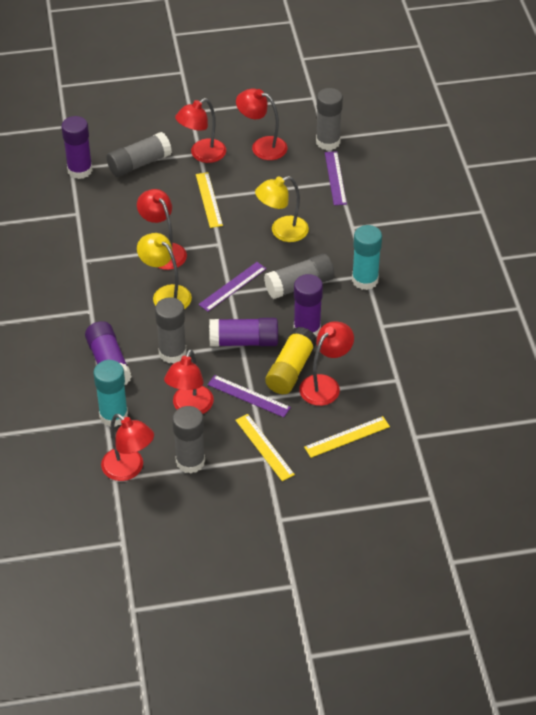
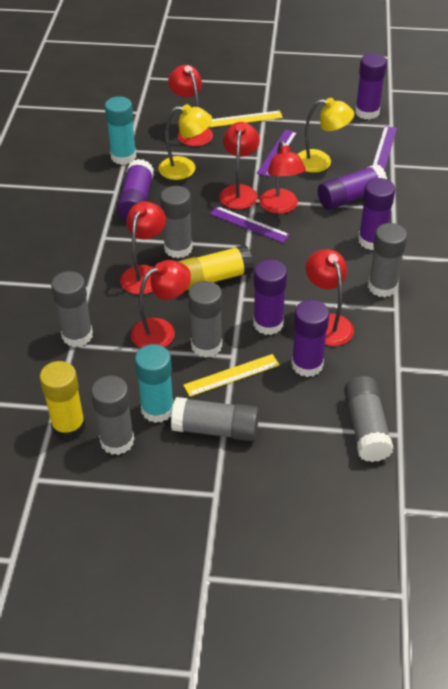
grey glue stick: [107,132,172,177] [155,297,187,363] [172,406,205,474] [264,254,334,299] [316,88,343,150] = 5 -> [51,271,93,347] [91,376,134,455] [160,186,193,258] [171,397,259,441] [188,281,222,357] [344,376,393,462] [368,223,407,297] = 7
purple glue stick: [61,116,93,179] [85,321,132,385] [209,318,278,347] [294,274,323,336] = 4 -> [117,159,154,220] [253,259,287,335] [291,300,329,377] [317,164,387,210] [355,53,387,120] [358,178,395,250] = 6
yellow glue stick: [265,327,317,394] = 1 -> [39,361,85,440] [178,245,254,291] = 2
yellow ruler: [196,172,223,228] [235,414,295,481] [304,416,390,458] = 3 -> [183,354,279,397] [209,110,283,128] = 2

